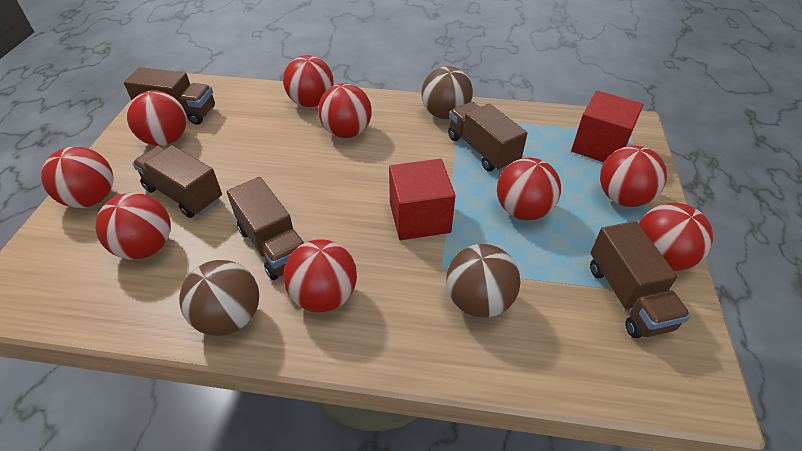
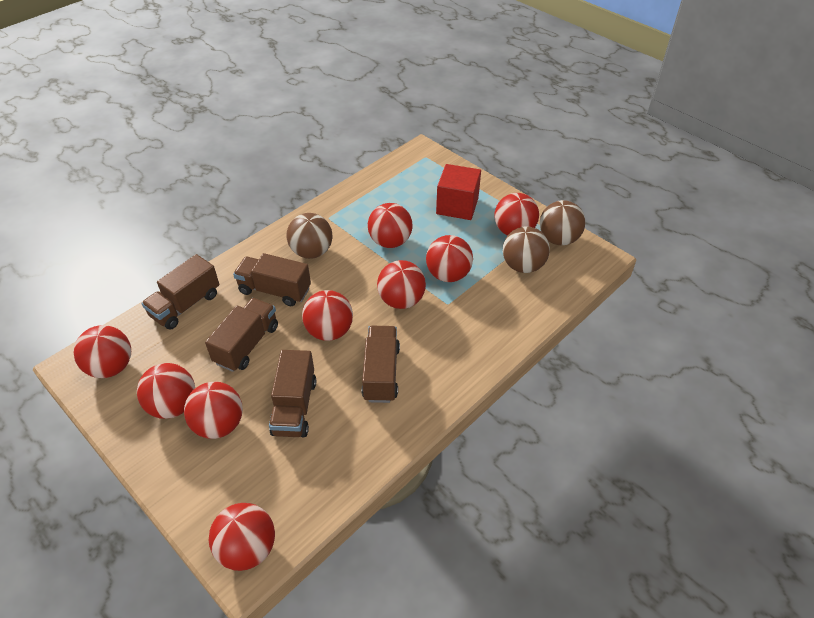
red cube: [389,159,456,240] [571,91,643,162] = 2 -> [436,164,481,220] = 1

